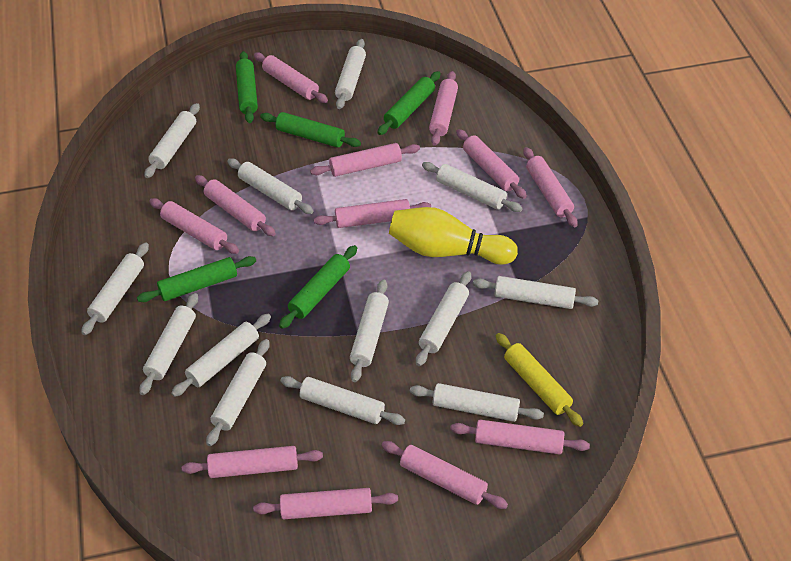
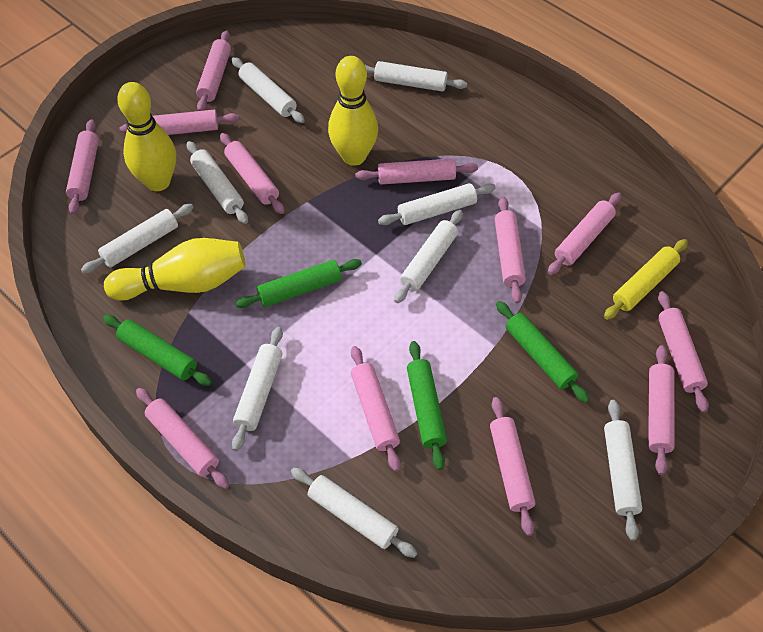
green rolling pin: [137,256,256,302] [236,51,258,123] [260,112,361,148] [279,245,357,329] [377,71,441,135] = 5 -> [103,315,212,386] [235,259,362,308] [407,341,447,470] [496,301,590,403] = 4
white rolling pin: [81,242,149,335] [139,293,198,395] [144,103,200,178] [171,314,271,397] [206,339,269,446] [227,158,314,214] [280,376,405,425] [335,39,366,109] [350,279,389,382] [410,383,544,422] [416,271,471,366] [422,162,523,212] [473,276,599,309] = 13 -> [81,204,194,274] [187,141,248,224] [232,57,305,123] [232,327,283,451] [291,468,417,558] [364,61,467,92] [378,183,496,225] [394,210,463,303] [604,400,643,541] = 9
yellow bowling pin: [389,207,518,265] = 1 -> [104,238,246,301] [117,82,176,191] [328,56,378,166] = 3

